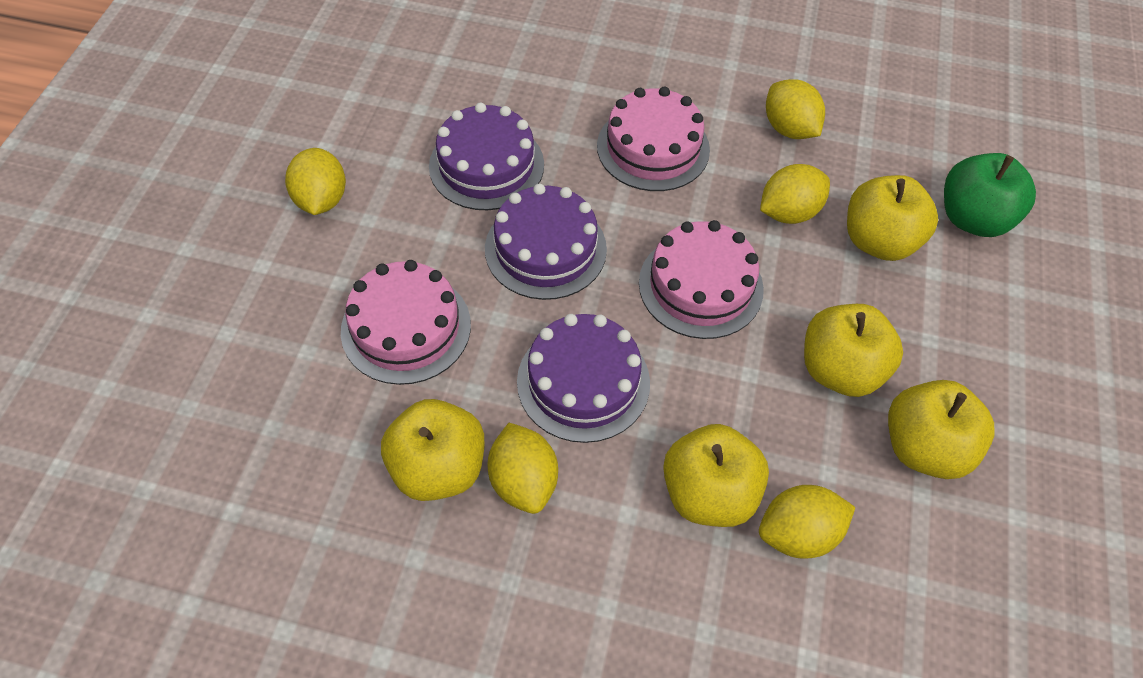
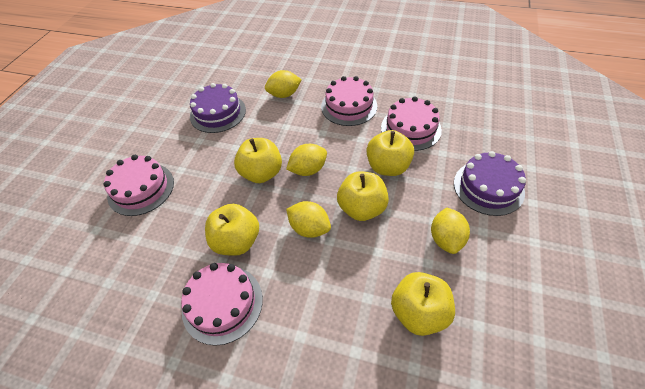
green apple: [944,153,1036,237] = 1 -> none = 0
pink cake: [341,260,471,385] [597,87,710,191] [639,220,764,339] = 3 -> [104,155,174,216] [181,263,263,346] [321,76,377,126] [381,96,442,151] = 4
purple cake: [429,103,544,210] [485,184,607,300] [517,314,650,443] = 3 -> [190,83,246,133] [454,151,526,216] = 2
yellow lemon: [285,148,346,215] [488,423,558,514] [759,485,856,559] [760,164,830,224] [766,79,825,139] = 5 -> [265,70,302,98] [286,144,327,176] [286,201,331,238] [431,207,470,254] = 4

